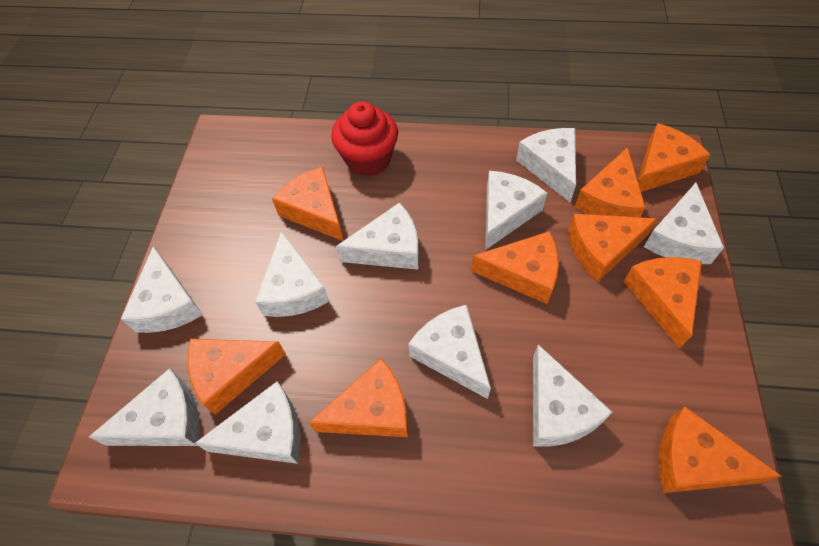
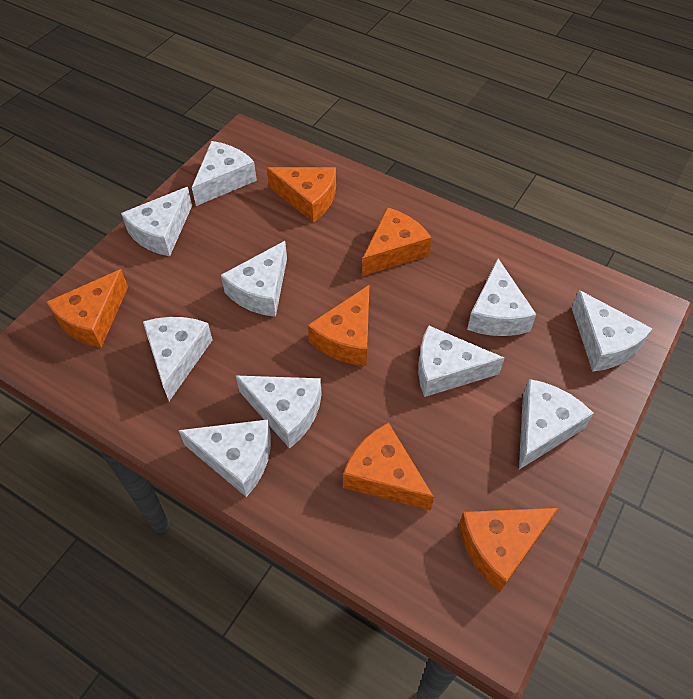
orange cheese: [188,339,286,415] [272,167,343,241] [309,358,408,437] [471,231,559,304] [568,214,657,282] [575,147,646,217] [623,257,702,349] [638,123,711,192] [659,407,781,493] = 9 -> [47,269,128,348] [267,167,336,223] [308,285,370,366] [343,423,434,510] [362,207,432,276] [459,508,558,592] = 6
red cupcake: [331,101,398,176] = 1 -> none = 0

